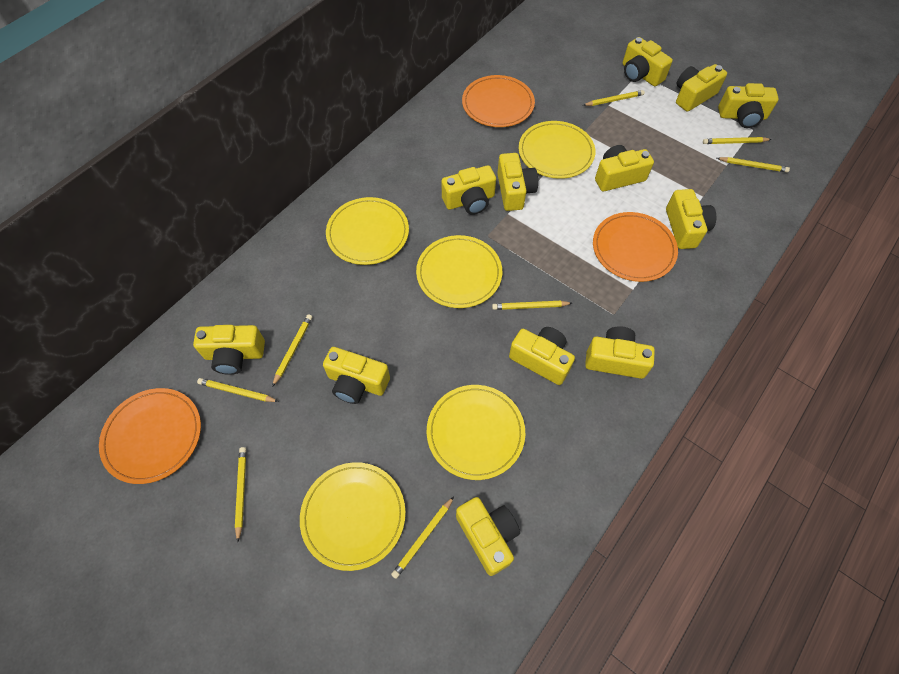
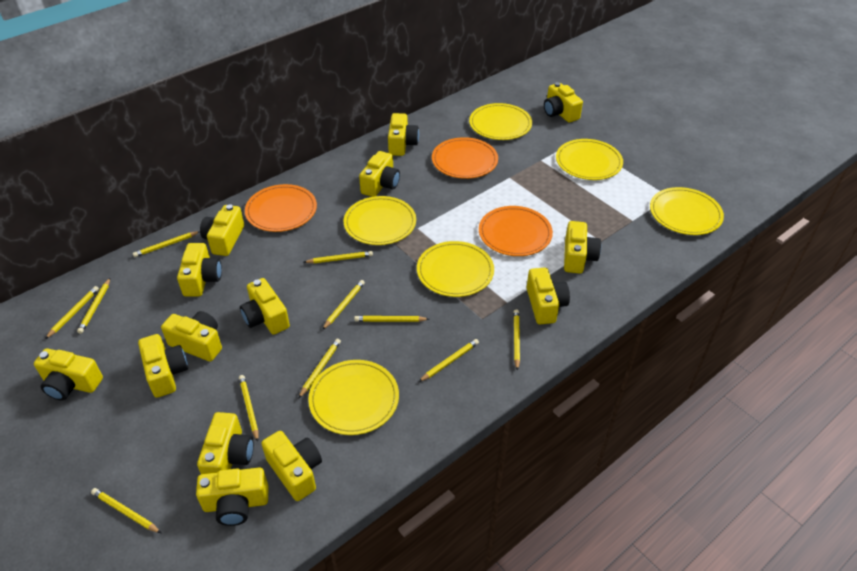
yellow camera: [193,325,265,375] [323,347,390,404] [441,165,496,215] [456,497,520,576] [497,153,538,211] [509,327,575,385] [585,326,655,379] [595,145,654,192] [623,37,673,86] [666,189,716,249] [676,64,727,112] [718,83,779,128] = 12 -> [34,349,103,401] [138,334,188,398] [161,311,222,362] [177,243,222,297] [196,468,268,526] [197,412,254,474] [200,204,244,256] [240,278,290,335] [261,431,322,501] [359,151,400,197] [388,113,419,156] [526,268,570,324] [544,82,583,123] [564,221,601,274] = 14
yellow pencil: [197,378,279,402] [235,447,246,542] [272,314,312,387] [391,496,454,579] [492,301,572,310] [583,90,645,106] [703,137,772,144] [717,157,790,172] = 8 -> [45,286,99,339] [77,278,110,334] [91,488,161,533] [133,231,200,257] [239,375,259,442] [299,339,341,398] [304,251,373,263] [322,280,365,330] [354,316,429,322] [419,339,479,382] [513,309,520,371] = 11
yellow plate: [300,462,406,571] [326,197,409,265] [416,235,502,308] [427,385,525,480] [519,121,595,179] = 5 -> [308,360,399,435] [344,196,416,245] [417,241,494,297] [469,103,532,140] [556,139,623,180] [650,187,724,235] = 6

